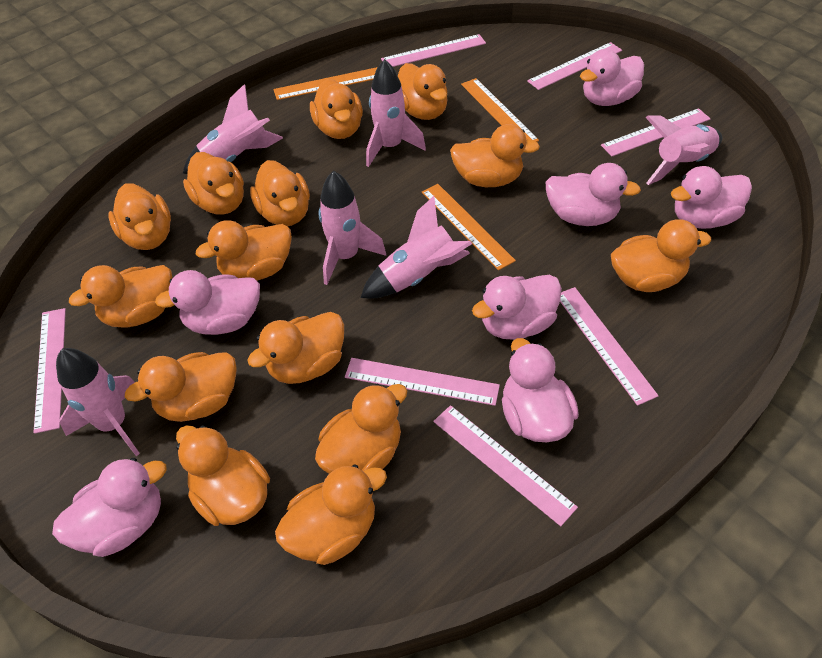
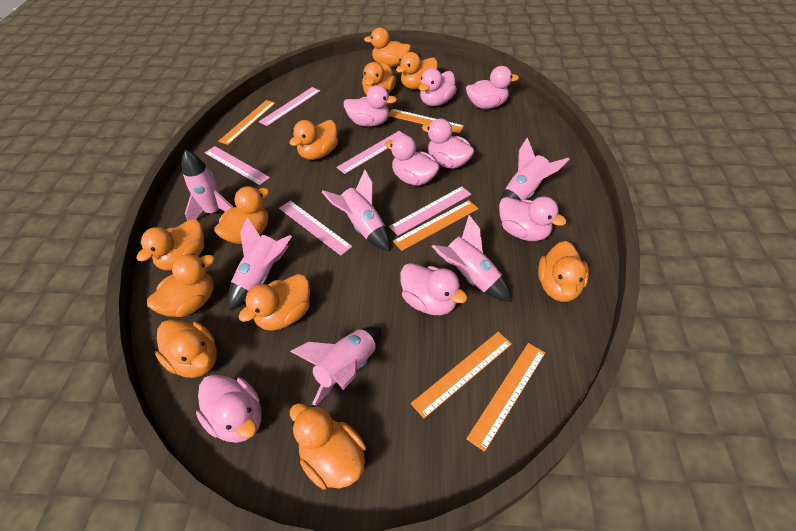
orange duck: [69,265,173,328] [108,183,171,250] [125,352,237,422] [176,425,270,526] [183,152,244,215] [196,220,292,281] [247,312,344,384] [250,160,310,226] [275,464,387,565] [310,79,363,139] [315,384,407,474] [398,63,448,120] [450,124,540,187] [611,219,711,292] = 14 -> [136,219,204,270] [147,253,215,317] [155,319,217,378] [214,186,269,244] [239,274,310,331] [289,120,338,160] [290,403,366,490] [362,62,396,95] [364,28,411,67] [396,52,438,89] [538,241,589,302] = 11
orange ruler: [273,67,378,100] [422,184,516,270] [461,78,539,142] = 3 -> [218,100,276,145] [389,109,464,133] [393,200,479,251] [411,332,512,419] [466,343,545,452] = 5
pink duck: [52,458,167,557] [155,270,260,335] [472,275,562,340] [502,338,579,442] [546,163,641,226] [580,49,644,106] [671,166,752,229] = 7 -> [196,375,262,443] [344,85,397,127] [385,135,440,186] [400,263,467,315] [419,68,457,106] [422,118,474,169] [466,66,519,109] [499,196,566,241] = 8
pink ruler: [34,308,66,434] [345,358,500,406] [381,34,486,67] [433,405,578,526] [527,42,622,90] [560,287,659,406] [601,108,711,156] = 7 -> [205,146,270,185] [259,87,320,126] [279,200,352,256] [336,131,405,174] [389,186,471,236] = 5

